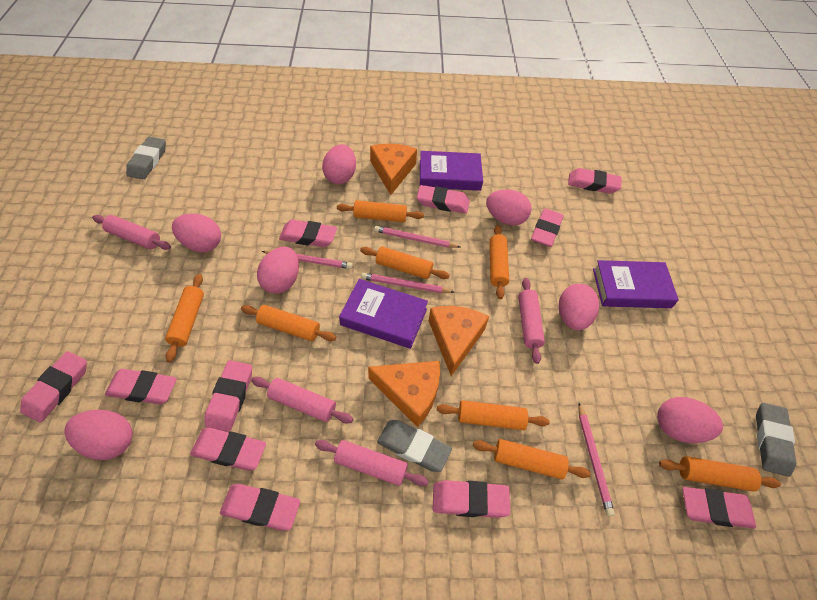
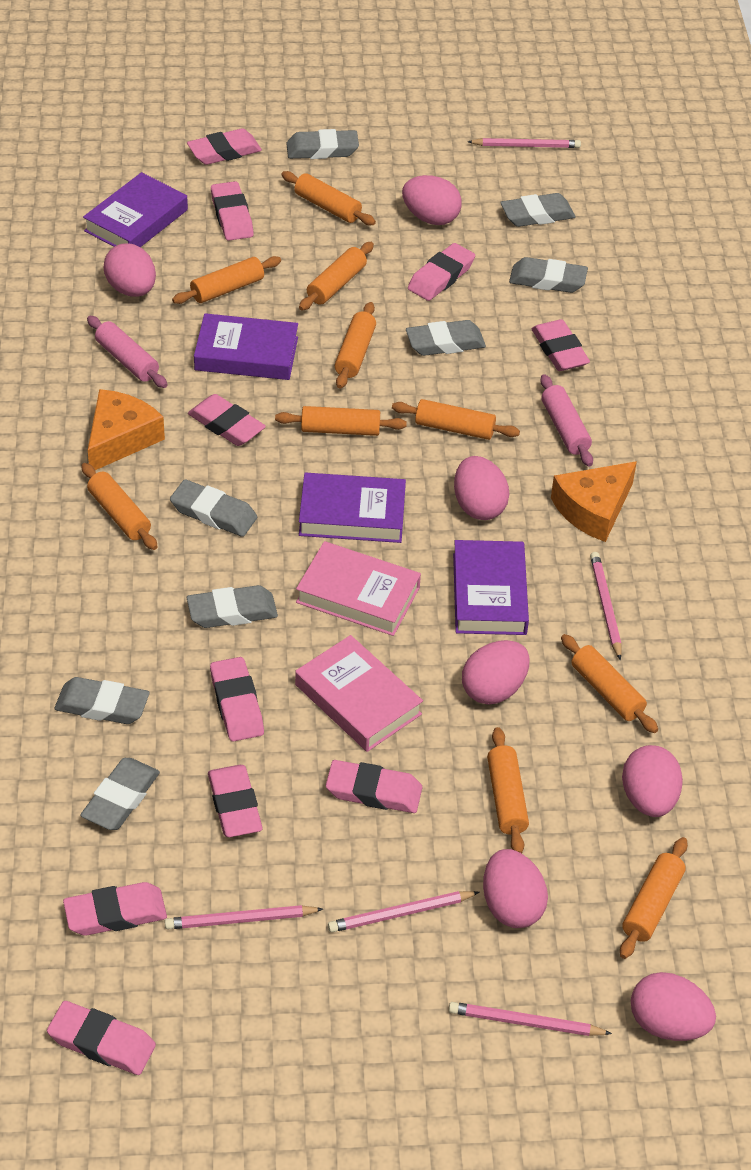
grey eraser: [126,137,166,179] [377,420,452,472] [756,403,797,477] = 3 -> [54,677,149,724] [80,758,160,830] [170,480,257,537] [187,585,278,628] [286,129,359,159] [406,320,486,356] [500,193,575,227] [509,257,588,293] = 8
orange cheese: [368,361,440,427] [370,144,417,195] [429,306,489,376] = 3 -> [88,389,165,470] [551,461,637,542] = 2
orange rolling pin: [165,274,204,362] [241,305,336,341] [337,200,424,222] [360,246,450,279] [437,400,550,430] [473,439,591,479] [489,225,509,299] [659,456,781,492] = 8 -> [81,463,158,550] [172,256,281,304] [275,406,407,436] [281,171,376,225] [299,242,374,311] [335,302,376,389] [392,399,520,440] [487,727,529,853] [561,634,658,733] [620,837,688,959] = 10
pink book: none = 0 -> [295,635,423,752] [296,541,421,636] = 2
pink eraser: [20,351,87,422] [105,369,177,405] [190,427,266,471] [205,361,252,432] [220,484,300,531] [279,220,337,247] [417,185,470,214] [433,480,510,518] [531,208,564,247] [568,168,621,194] [682,487,756,529] = 11 -> [47,1001,156,1075] [63,882,167,936] [187,128,262,165] [188,394,266,446] [208,765,263,837] [210,657,264,742] [211,181,254,241] [326,760,422,813] [408,243,475,301] [532,319,590,371] = 10
pink pencil: [261,250,352,269] [361,273,454,293] [374,226,460,248] [578,403,615,517] = 4 -> [164,905,323,930] [328,891,479,933] [449,1002,612,1036] [467,138,581,148] [590,552,622,660] = 5
pink rolling pin: [92,215,171,250] [251,377,353,423] [315,440,428,486] [518,278,545,364] = 4 -> [87,316,167,388] [540,374,593,467] = 2
purple book: [339,279,428,349] [420,151,483,191] [593,260,679,308] = 3 -> [83,172,188,247] [194,313,298,380] [299,473,406,543] [453,540,529,635] = 4

